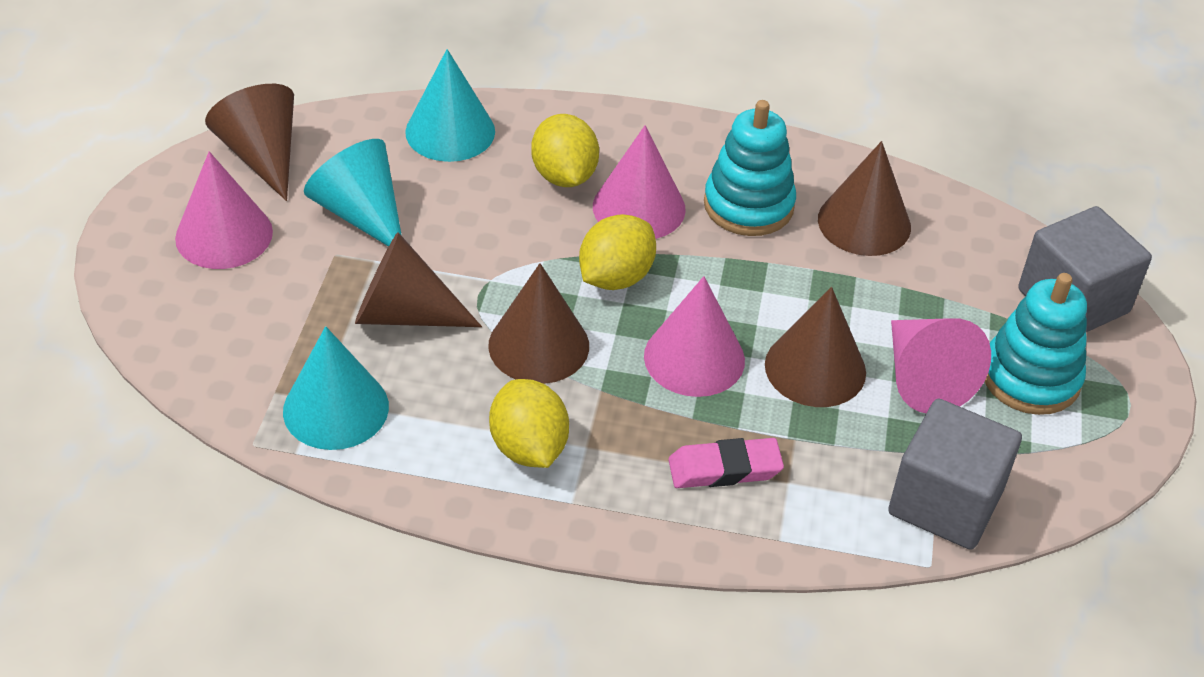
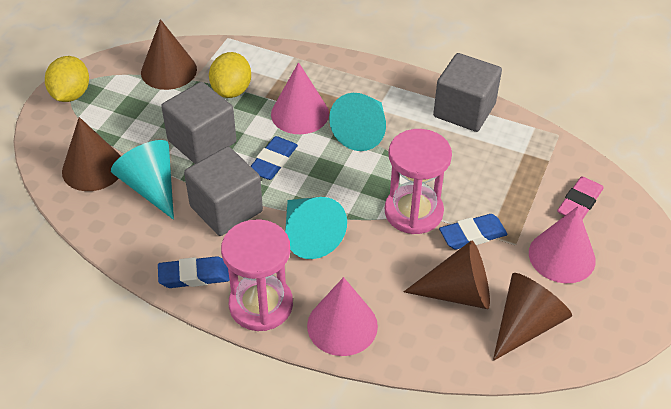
blue eraser: none = 0 -> [158,256,229,288] [251,136,298,180] [439,214,508,250] = 3
brown cone: [205,84,294,201] [355,232,482,327] [488,263,589,384] [765,287,866,407] [818,141,911,256] = 5 -> [62,117,121,191] [141,19,197,90] [404,241,490,309] [493,273,572,361] = 4
grey cube: [888,399,1022,550] [1018,206,1152,332] = 2 -> [161,82,236,164] [184,146,263,236] [433,53,502,132] = 3
pink cone: [175,151,273,269] [593,125,686,239] [644,276,745,397] [891,318,991,413] = 4 -> [271,62,329,134] [307,277,378,356] [529,206,596,283] = 3
pink hourglass: none = 0 -> [221,219,293,331] [385,129,452,234] = 2
turquoise stacking toy: [704,100,796,236] [985,273,1087,415] = 2 -> none = 0
yellow lemon: [489,379,569,468] [531,114,599,187] [579,214,656,290] = 3 -> [45,56,89,102] [209,52,251,98] = 2

